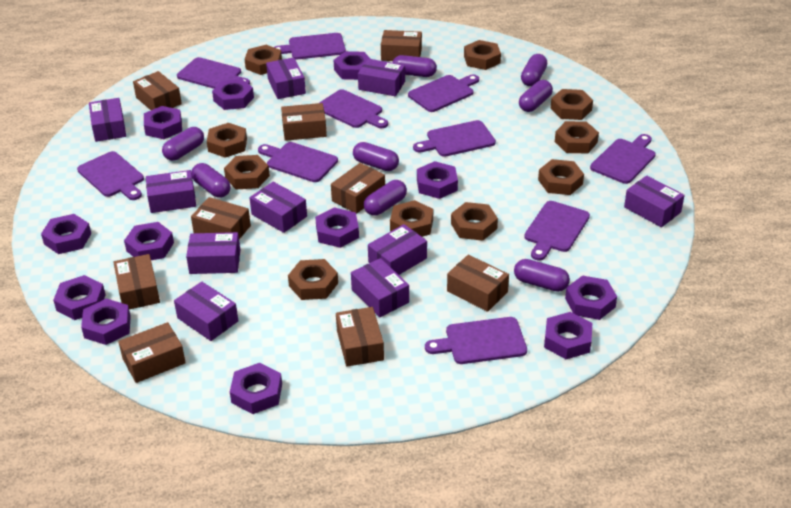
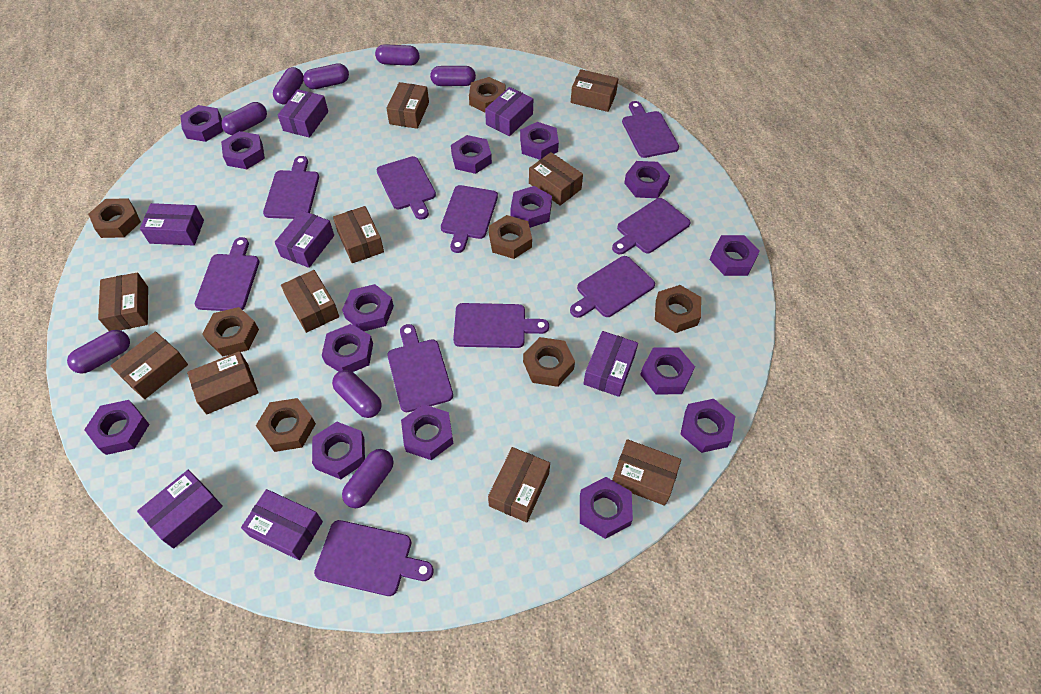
brown box: [114,254,160,309] [118,322,186,383] [133,71,182,110] [191,197,251,239] [281,103,327,141] [331,163,385,214] [336,307,384,367] [381,30,422,61] [447,255,509,312] = 9 -> [98,272,148,331] [111,332,188,399] [187,351,258,414] [281,270,339,333] [333,206,384,263] [386,82,429,129] [488,447,550,523] [529,152,583,206] [571,69,618,112] [612,439,681,506] = 10
brown nut: [207,123,247,158] [224,155,270,189] [245,45,282,75] [288,259,338,300] [390,200,433,237] [451,202,498,241] [464,40,501,70] [538,159,584,195] [551,89,593,120] [555,121,599,153] = 10 -> [88,198,141,238] [202,307,259,356] [256,398,316,452] [469,77,505,112] [489,215,532,259] [523,337,575,387] [655,285,701,333] = 7
purple box: [89,98,126,142] [146,170,196,213] [174,281,238,341] [186,232,240,274] [250,182,307,233] [266,57,306,99] [351,258,409,317] [358,59,405,96] [368,224,427,275] [624,176,685,227] = 10 -> [137,470,223,548] [140,203,204,246] [241,489,323,560] [275,210,334,268] [278,89,328,138] [485,87,533,136] [583,331,638,397] = 7
purple nut: [41,214,91,254] [53,275,106,320] [81,299,131,345] [124,222,174,260] [144,106,182,139] [212,79,254,110] [230,363,282,414] [315,207,359,248] [334,51,370,80] [417,161,458,199] [544,312,593,359] [565,275,617,320] = 12 -> [84,400,150,455] [180,105,223,142] [221,131,265,169] [312,422,365,479] [322,324,373,372] [342,284,394,331] [401,404,453,460] [451,135,492,174] [511,186,552,228] [520,122,559,160] [580,477,633,539] [624,161,670,198] [640,347,695,394] [680,399,735,453] [709,235,760,276] = 15

